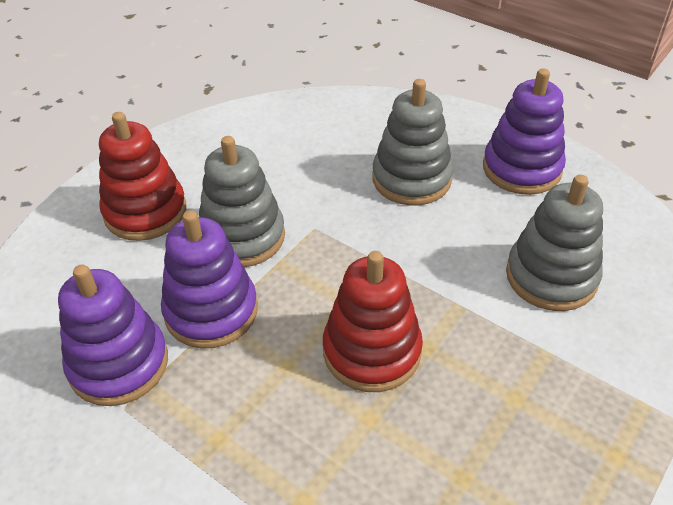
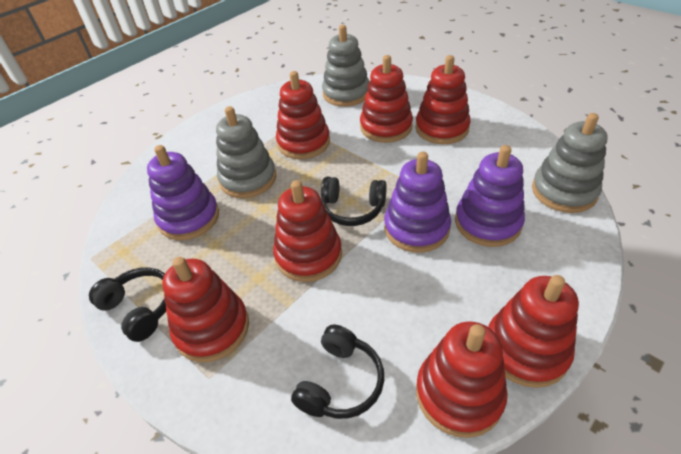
black headphones: none = 0 -> [89,267,166,342] [291,325,384,419] [321,177,387,226] = 3
red stacking toy: [99,112,186,241] [323,251,423,392] = 2 -> [162,257,249,362] [273,180,342,282] [276,71,330,159] [360,55,413,143] [415,55,471,144] [416,321,508,438] [488,275,579,388] = 7

